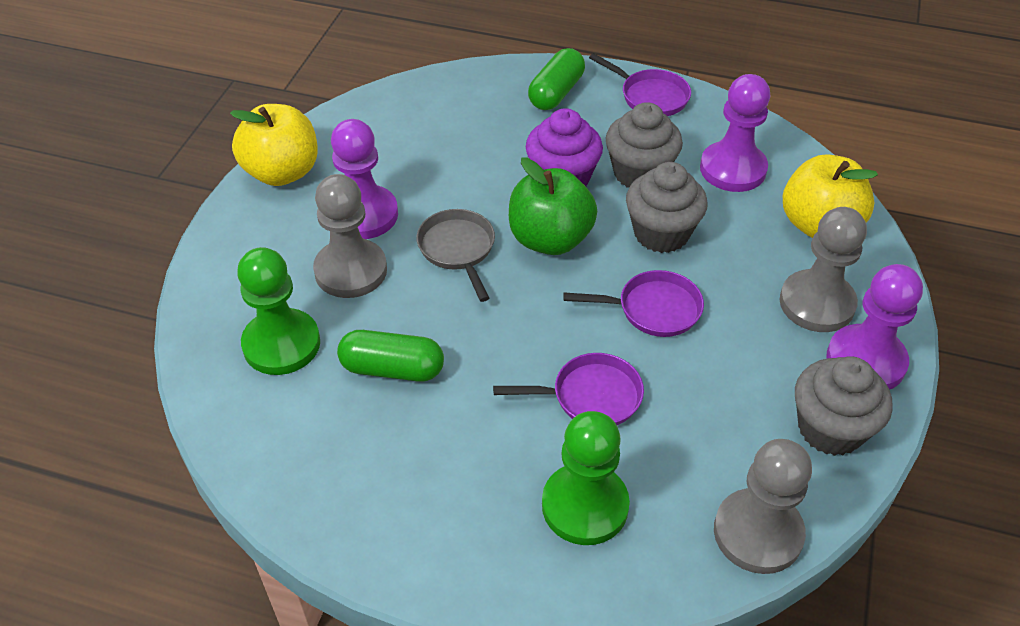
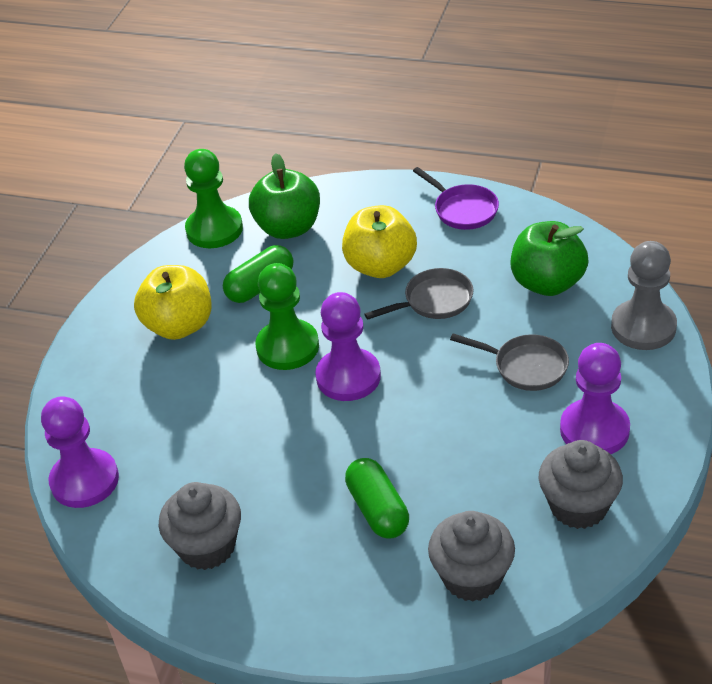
green apple: [509,158,597,255] = 1 -> [249,153,320,239] [511,221,588,296] = 2
grey pan: [417,209,495,302] = 1 -> [364,268,474,320] [450,333,569,391] = 2
grey pawn: [313,174,387,298] [714,439,812,574] [780,207,867,332] = 3 -> [611,241,677,350] = 1
purple cupcake: [526,108,603,186] = 1 -> none = 0
purple pan: [493,353,644,425] [563,270,704,337] [589,53,691,116] = 3 -> [413,167,499,230] = 1

